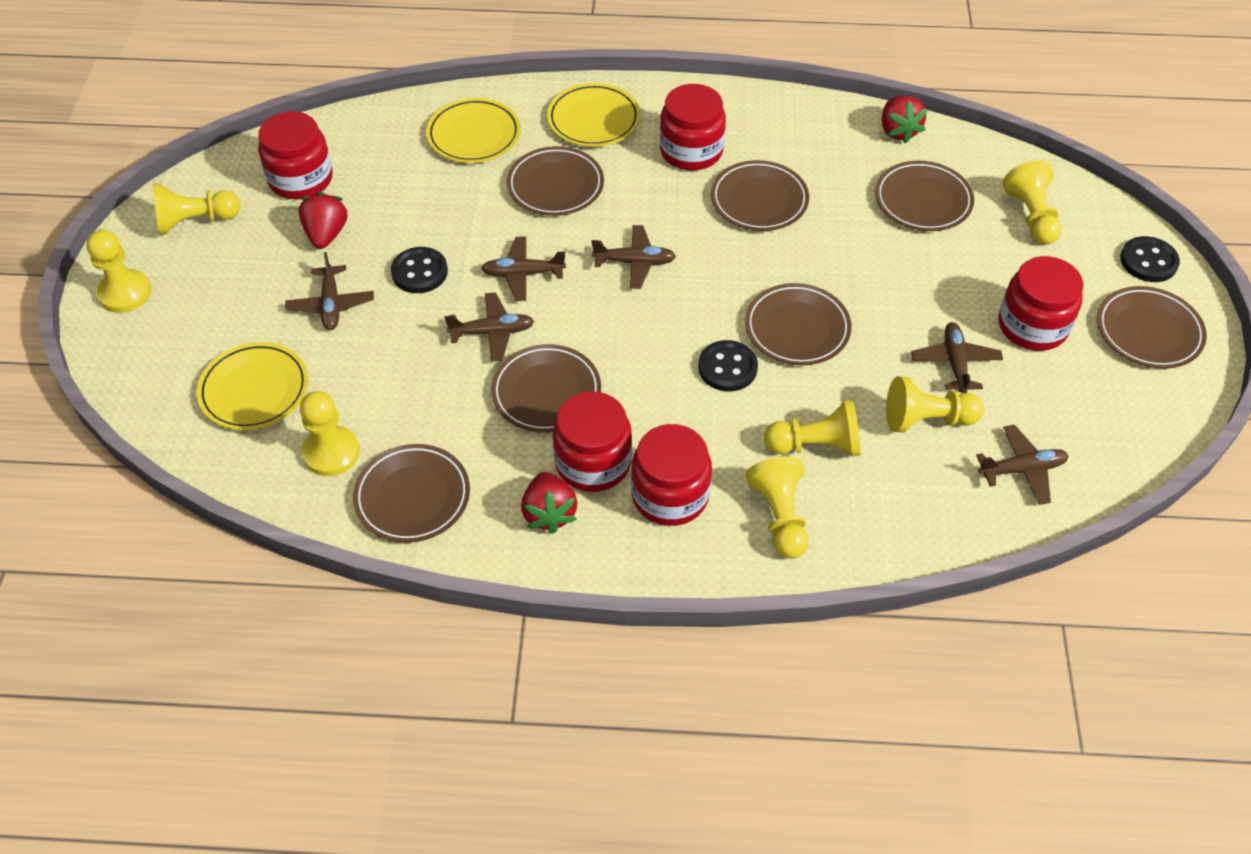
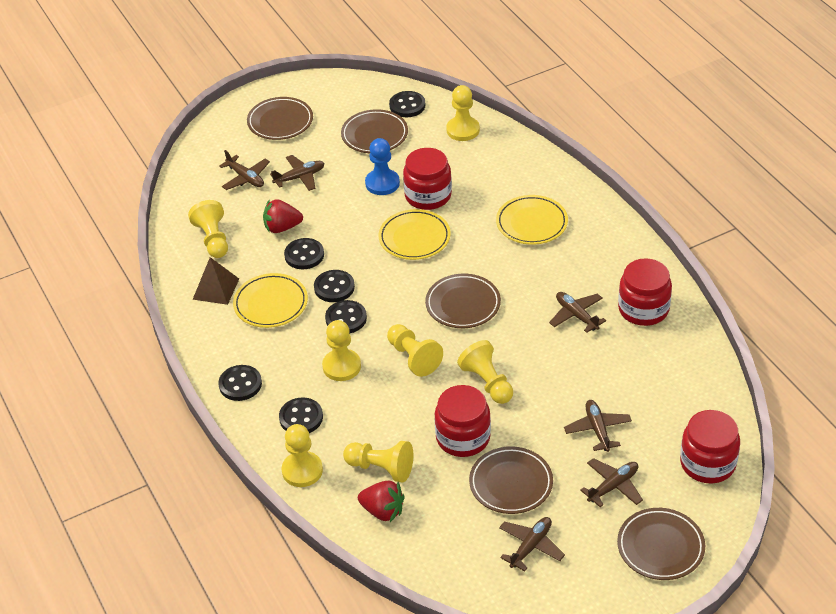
black button: [391,247,448,293] [698,340,758,391] [1120,236,1180,282] = 3 -> [218,365,262,401] [279,397,323,433] [284,238,324,269] [314,270,355,302] [325,300,367,334] [389,91,425,117] = 6
blue pawn: none = 0 -> [365,138,400,195] = 1
brown plate: [353,444,470,543] [491,344,601,433] [507,146,604,216] [711,160,809,231] [745,283,852,365] [875,161,974,231] [1097,286,1207,369] = 7 -> [247,97,313,140] [341,109,408,153] [425,274,501,328] [469,446,553,514] [617,508,705,580] = 5
brown pyramid: none = 0 -> [193,257,239,305] = 1
red jar: [258,111,332,199] [553,392,632,492] [631,424,712,526] [660,84,726,171] [998,256,1083,351] = 5 -> [403,148,452,210] [435,385,491,457] [618,258,672,326] [680,410,740,484] = 4
red strawberry: [299,192,348,249] [521,472,577,534] [882,96,928,144] = 3 -> [263,199,303,233] [358,481,405,522] = 2

